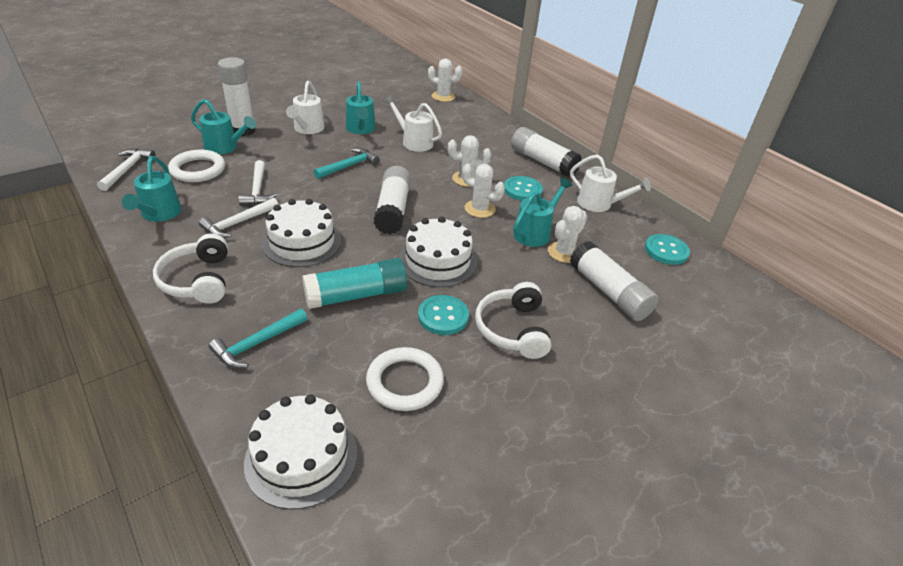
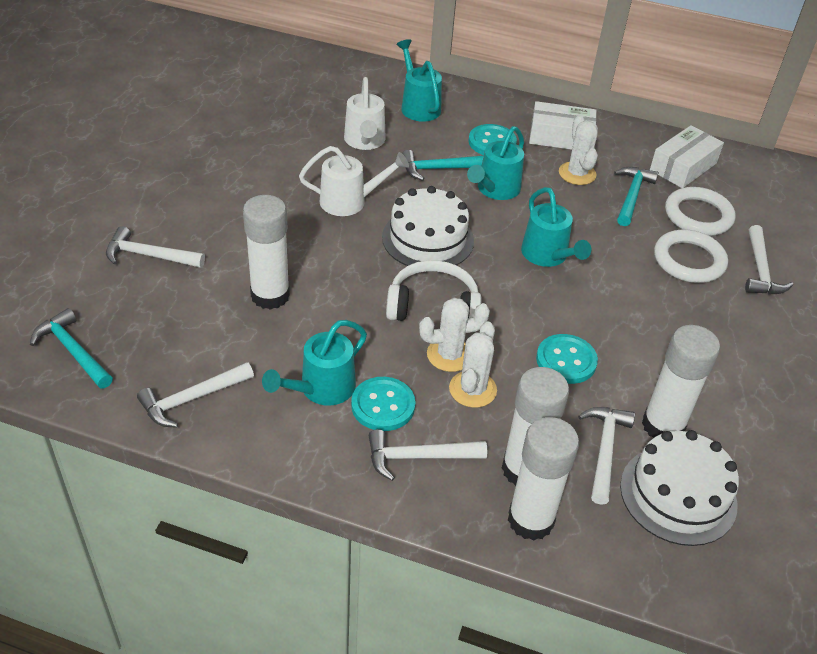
turquoise glue stick: [302,258,407,309] = 1 -> none = 0
turquoise hammer: [209,309,308,368] [314,148,379,179] = 2 -> [30,308,113,389] [402,150,484,181] [614,167,659,226] = 3
white box: none = 0 -> [529,101,596,150] [650,125,724,188] = 2
white cactus: [428,59,463,102] [448,135,491,187] [462,164,505,218] [548,206,587,263] = 4 -> [419,298,490,372] [449,321,497,408] [559,114,598,185] = 3
white cake: [244,394,357,510] [262,199,341,267] [399,216,477,287] = 3 -> [382,186,474,266] [620,430,739,546] = 2
white hammer: [97,148,155,191] [199,198,278,238] [238,160,277,206] = 3 -> [106,226,205,268] [137,362,254,428] [369,429,487,481] [578,407,635,505] [745,225,793,295] = 5
white headphones: [153,233,228,304] [475,282,551,359] = 2 -> [386,260,482,321] = 1
white watering can: [286,81,325,134] [383,95,442,152] [570,154,651,212] = 3 -> [299,146,409,216] [344,77,386,150] = 2

